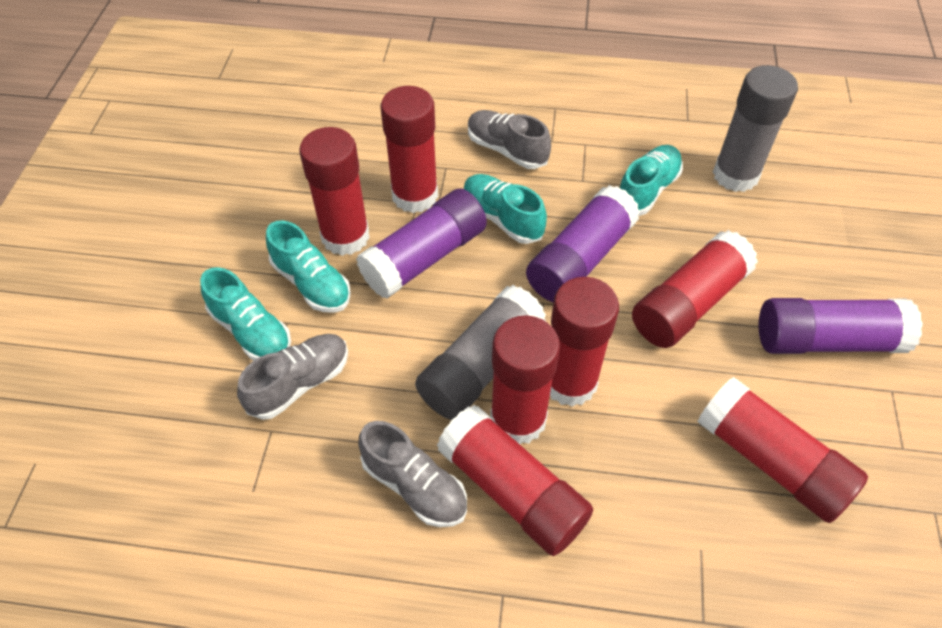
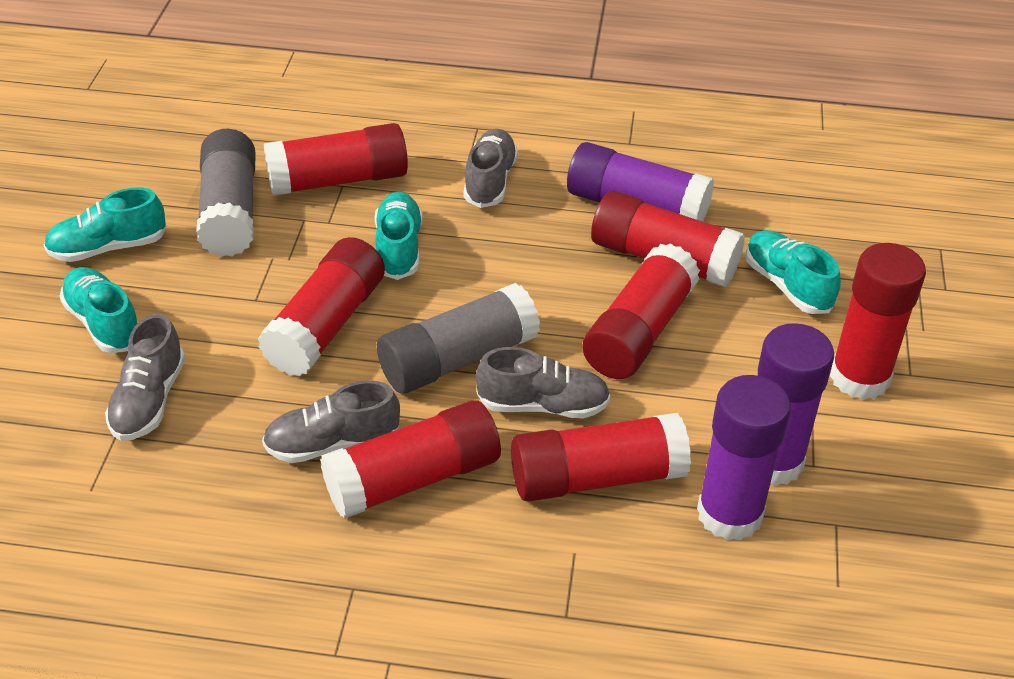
grey shoe: [237,334,348,420] [358,421,467,527] [468,110,551,169] = 3 -> [105,314,185,441] [262,381,400,463] [464,129,518,208] [476,347,611,419] = 4

